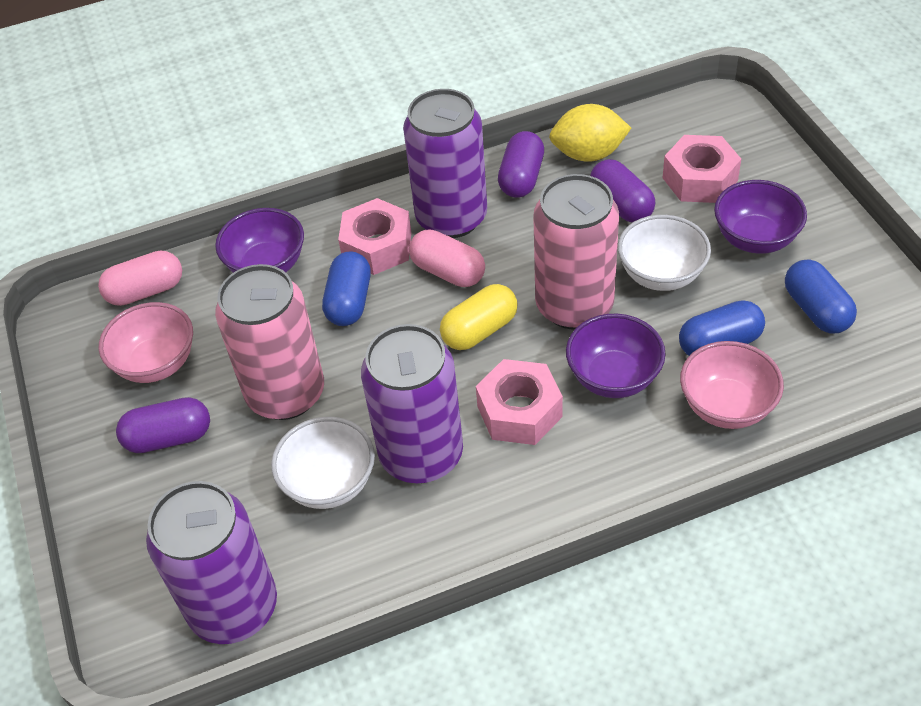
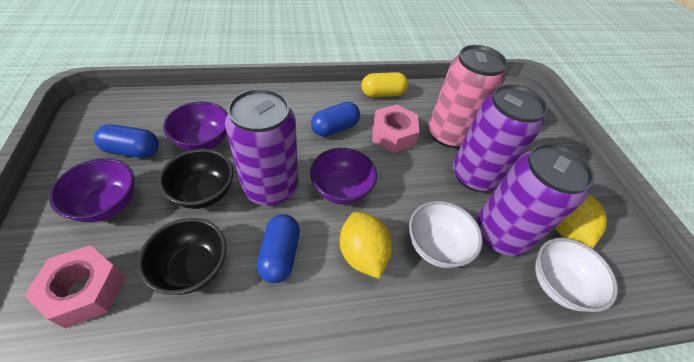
black bowl: none = 0 -> [138,218,226,295] [159,149,234,209] = 2
pink bowl: [99,302,193,383] [680,341,784,429] = 2 -> none = 0
pink can: [215,264,324,420] [533,174,619,329] = 2 -> [429,45,507,148] = 1
pink capsule: [98,250,182,306] [409,229,485,287] = 2 -> none = 0
pink nut: [338,198,411,275] [476,359,563,445] [663,135,741,203] = 3 -> [24,245,126,328] [372,104,419,153] = 2
purple capsule: [116,397,210,453] [498,131,544,197] [590,159,655,223] = 3 -> none = 0
yellow lemon: [549,104,631,162] = 1 -> [340,212,392,279] [555,195,607,249] = 2

